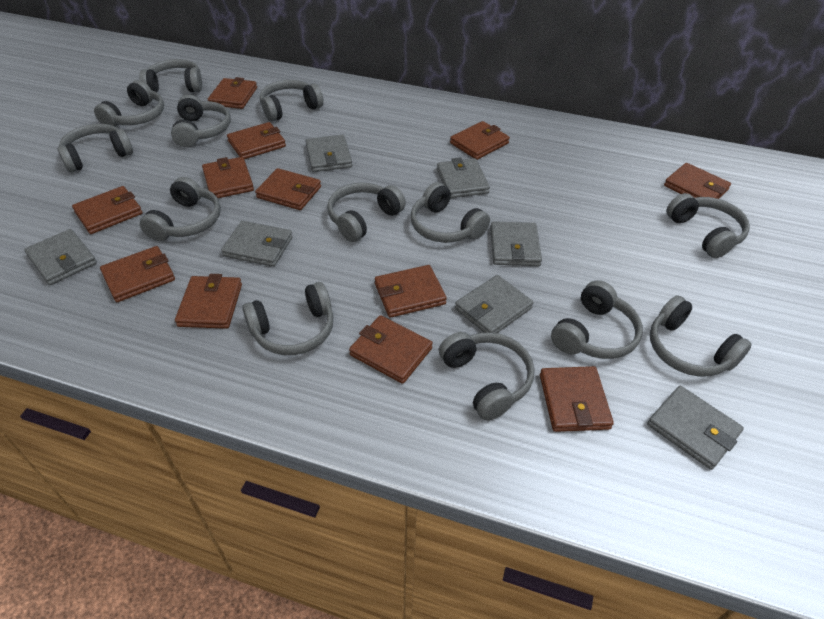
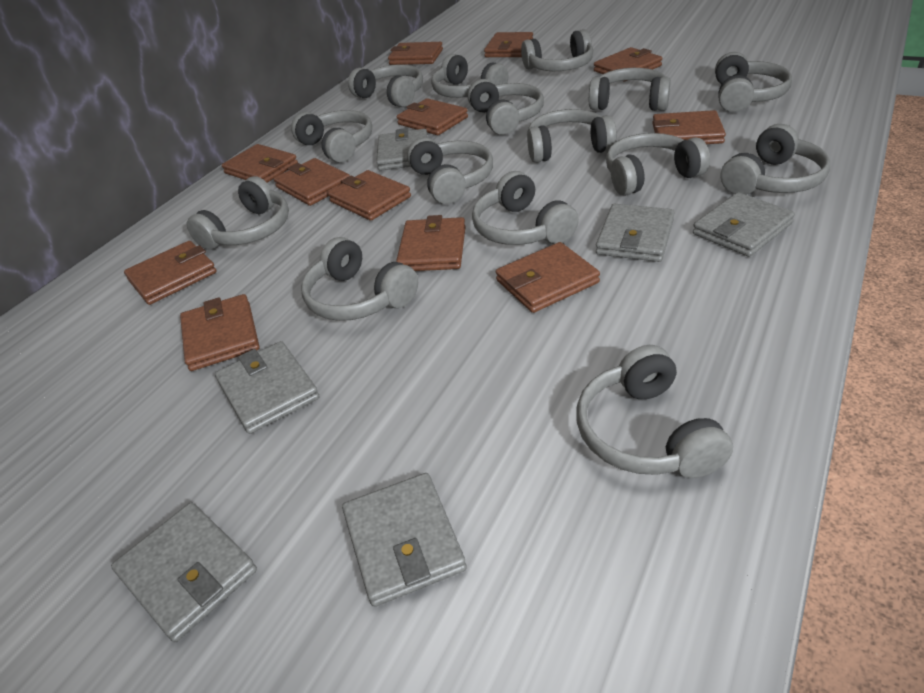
grey headphones: [57,124,133,173] [94,80,164,127] [139,59,202,92] [140,177,221,241] [171,95,231,147] [242,282,334,355] [260,80,324,122] [327,183,406,242] [410,182,490,243] [439,332,535,420] [551,280,643,359] [650,295,752,377] [666,193,750,258] = 13 -> [186,176,289,250] [291,110,372,163] [301,237,418,321] [348,65,423,107] [407,137,493,204] [431,54,508,98] [467,79,544,135] [472,171,579,245] [521,29,593,71] [527,109,617,163] [576,345,733,478] [589,68,671,111] [606,133,710,196] [715,52,792,112] [721,124,830,195] = 15
grey wallet: [24,229,97,285] [221,221,293,267] [306,135,352,172] [437,157,490,198] [455,275,533,333] [490,221,542,266] [647,386,744,470] = 7 -> [111,503,257,642] [215,341,319,434] [342,473,467,607] [376,128,428,171] [596,204,675,262] [693,192,795,257] = 6

